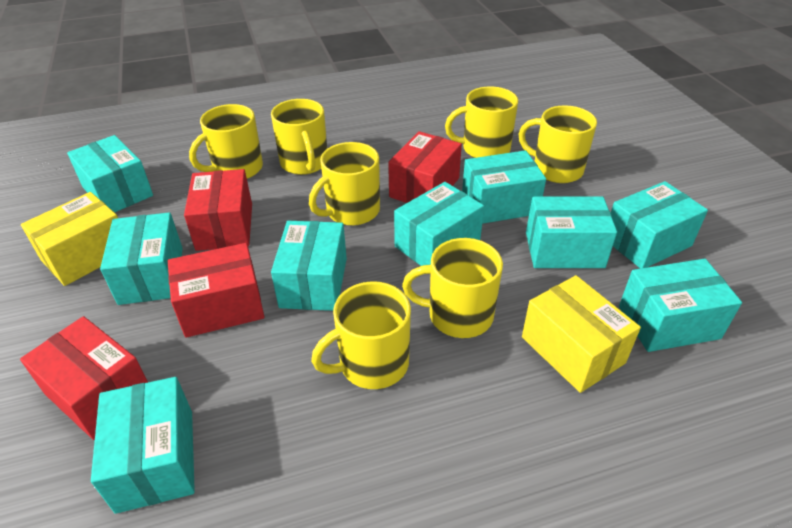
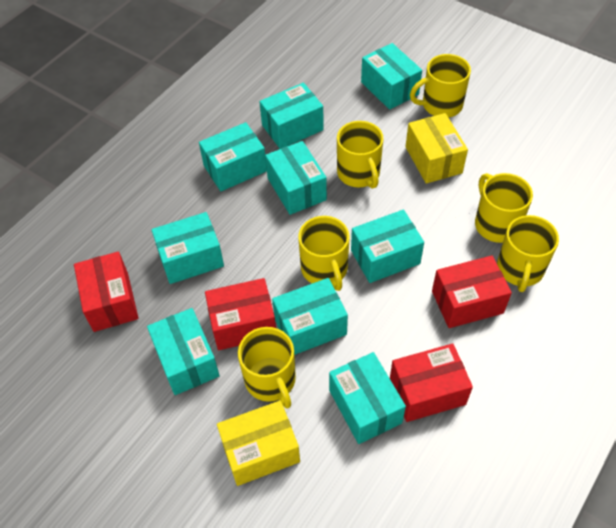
yellow mug: [189,104,263,179] [271,99,327,175] [309,142,380,226] [311,281,411,389] [402,238,503,338] [445,86,518,158] [519,105,597,183] = 7 -> [238,327,296,409] [298,216,350,291] [337,121,384,189] [410,54,471,118] [475,173,533,243] [497,215,559,292] = 6

